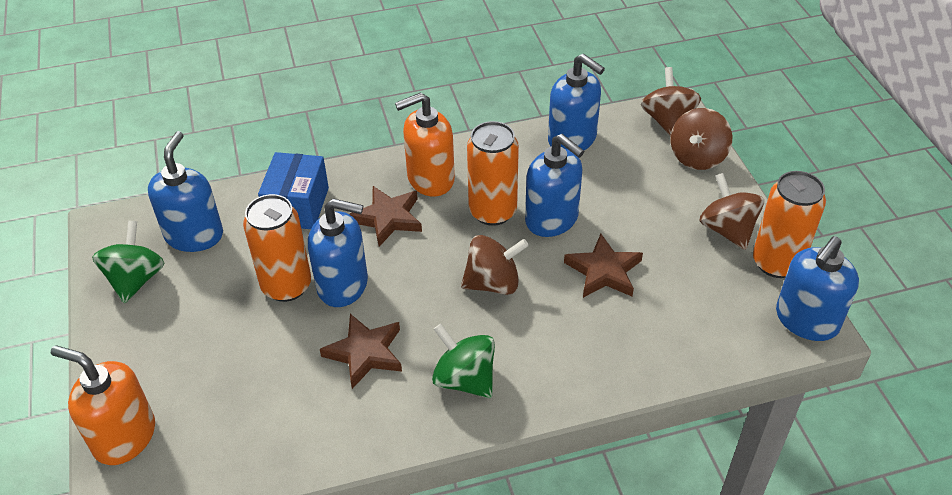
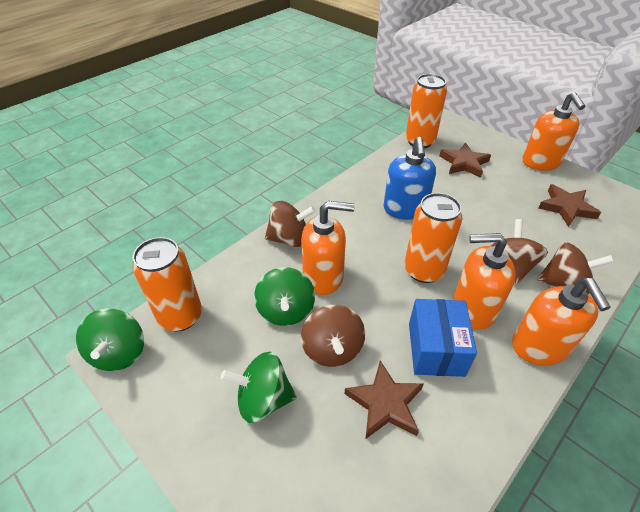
blue soap dispenser: [148,131,223,252] [308,199,368,307] [525,134,584,237] [548,54,605,150] [776,236,859,341] = 5 -> [384,137,436,220] = 1
green spinning top: [92,221,165,304] [432,324,495,398] = 2 -> [76,309,144,371] [221,352,297,423] [254,267,315,326] = 3
orange soap dispenser: [51,345,155,465] [395,92,455,196] = 2 -> [301,201,355,295] [453,233,516,330] [512,278,611,366] [522,92,585,171] = 4

